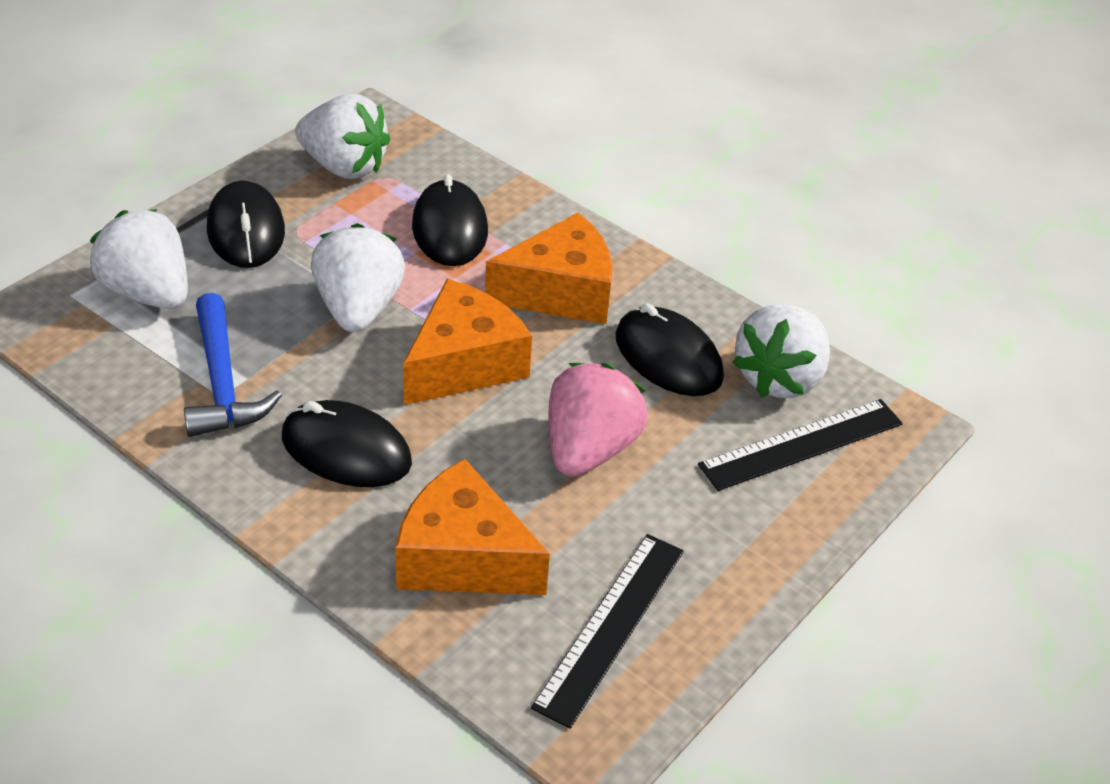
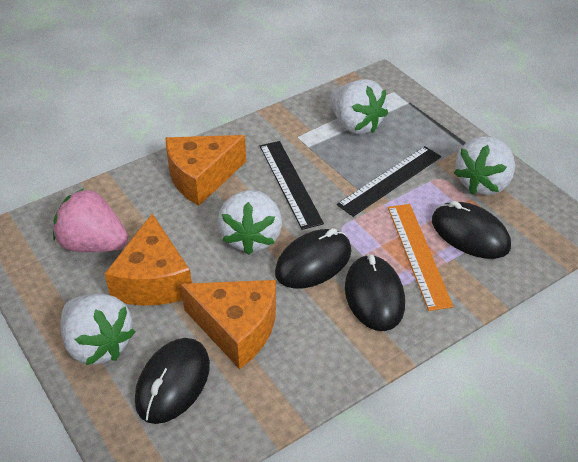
blue hammer: [184,293,282,437] = 1 -> none = 0
orange ruler: none = 0 -> [388,204,454,311] = 1

